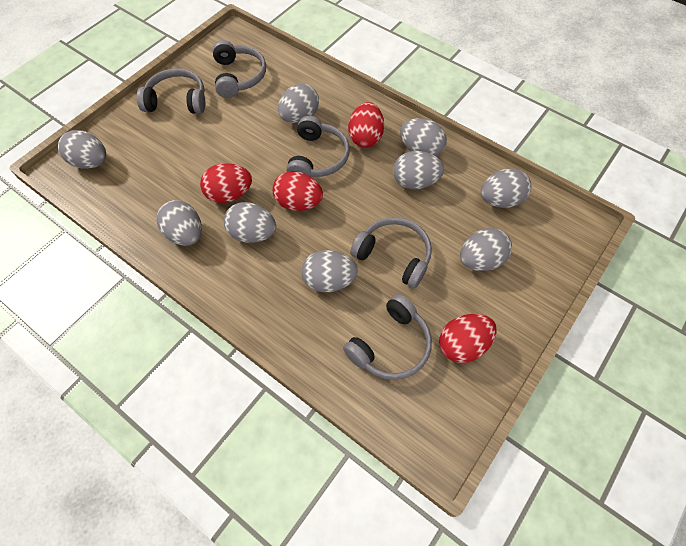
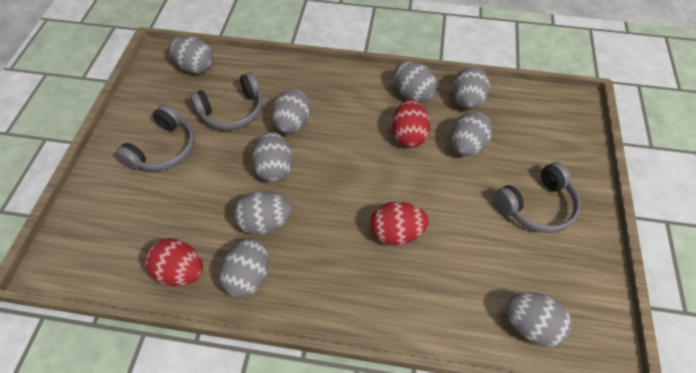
grey headphones: [137,68,205,114] [212,40,266,98] [286,116,350,177] [343,294,432,380] [350,217,432,288] = 5 -> [115,104,195,171] [190,72,263,130] [494,162,581,233] = 3
red egg: [200,163,252,203] [272,171,323,211] [348,102,384,148] [439,314,497,363] = 4 -> [145,238,203,286] [370,202,429,245] [392,100,430,148] = 3

